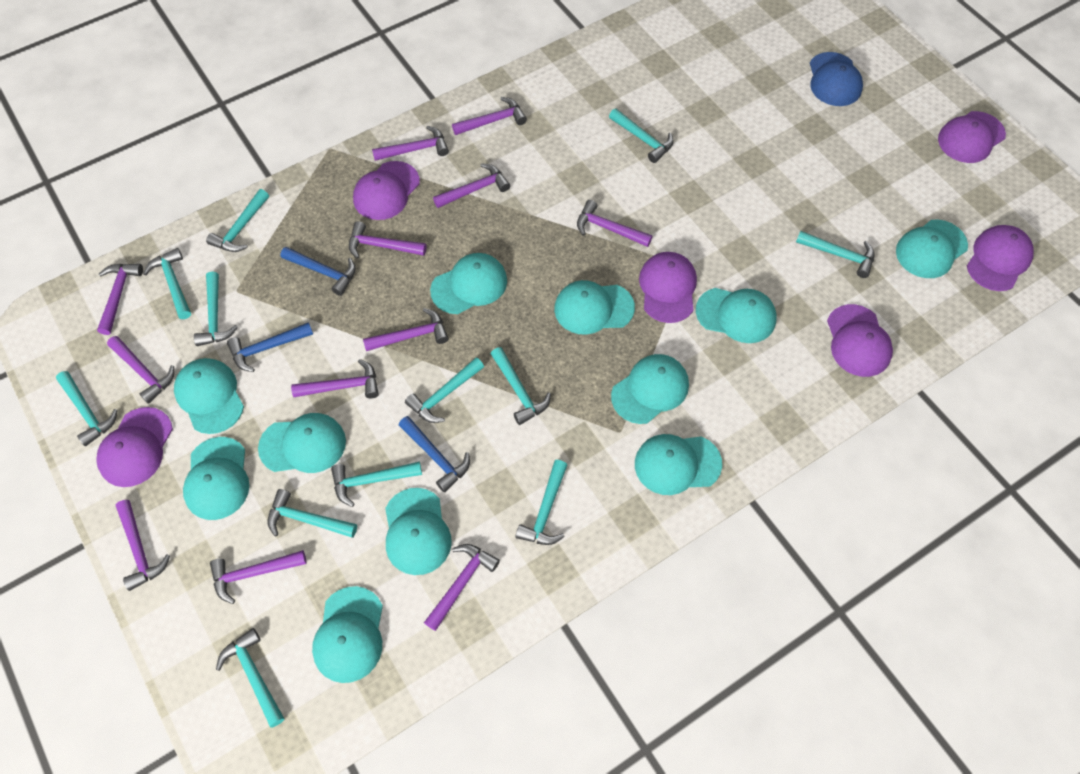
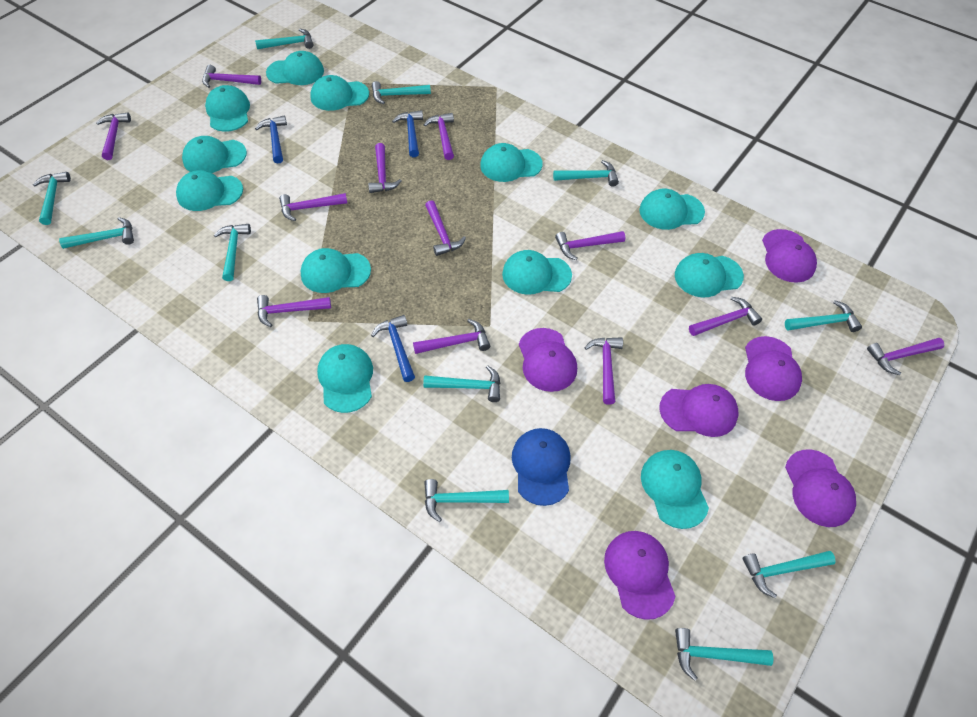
turquoise cap: [174,358,244,434] [183,437,249,520] [258,413,346,473] [312,586,383,683] [385,488,452,575] [430,253,507,314] [554,280,635,335] [611,354,689,424] [635,434,722,495] [696,288,777,343] [896,219,968,278] = 11 -> [176,170,243,211] [182,136,247,173] [205,85,250,132] [266,51,324,85] [301,248,371,293] [310,75,369,111] [317,344,373,413] [480,143,543,182] [502,250,572,295] [639,189,705,230] [641,450,709,529] [675,253,744,297] = 12
turquoise hammer: [56,371,117,446] [143,248,191,319] [194,271,238,346] [206,189,269,252] [216,628,285,728] [268,489,357,538] [331,461,422,507] [405,357,484,423] [491,347,551,425] [515,460,567,545] [609,108,674,163] [796,231,875,278] = 12 -> [33,172,71,225] [59,217,134,249] [214,224,251,281] [255,29,313,49] [372,81,431,104] [423,365,500,402] [424,479,509,522] [553,160,619,186] [675,628,773,681] [743,551,836,598] [785,301,862,332] = 11

